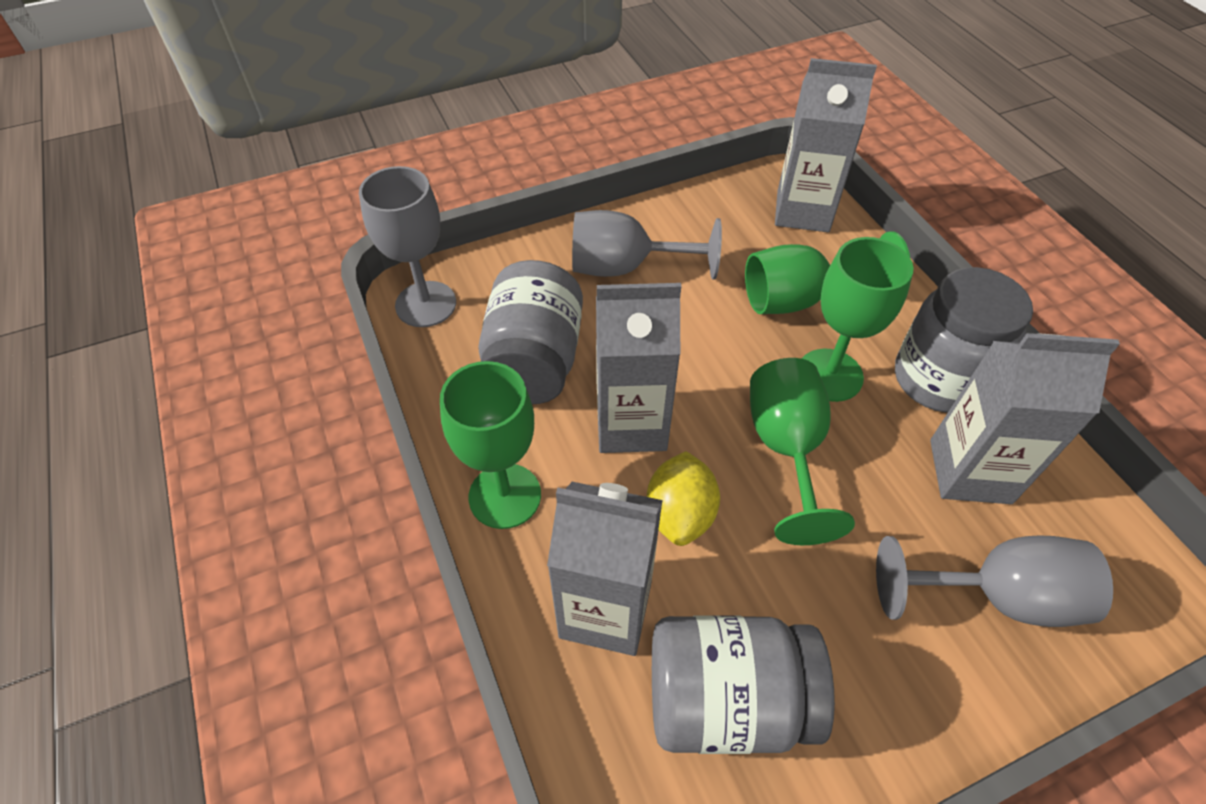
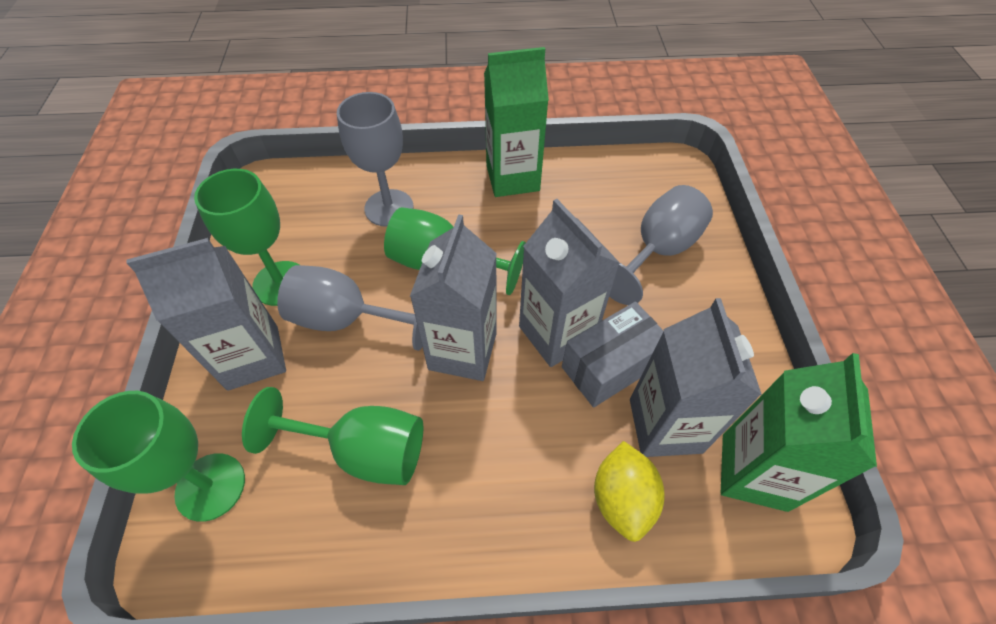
green carton: none = 0 -> [484,47,549,197] [721,353,877,512] = 2
grey box: none = 0 -> [562,301,663,408] = 1
grey jar: [478,260,583,404] [652,615,835,754] [895,267,1033,413] = 3 -> none = 0

